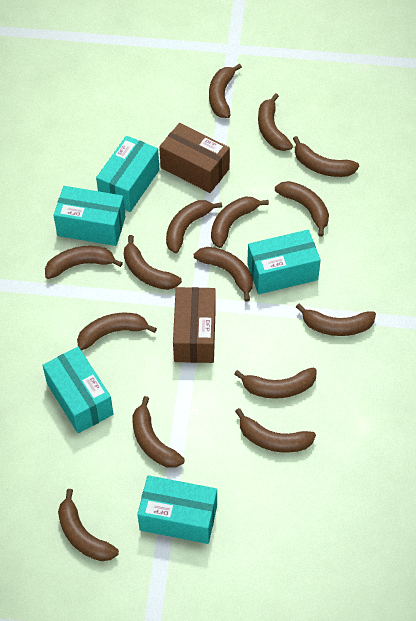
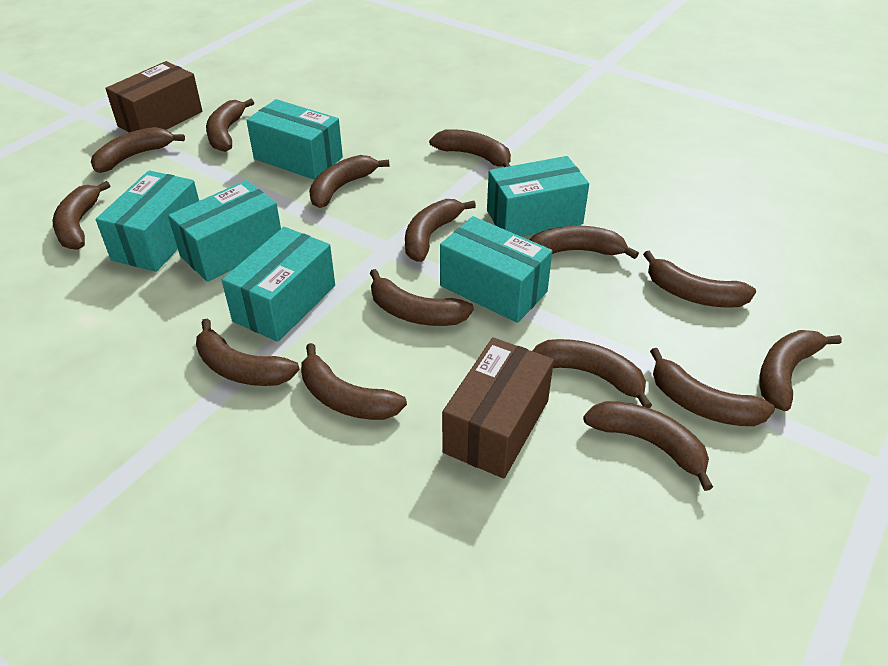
turquoise box: [42,347,113,433] [54,186,126,246] [96,136,159,212] [137,475,217,544] [247,230,321,294] = 5 -> [96,170,199,272] [168,180,281,282] [222,227,335,342] [246,99,343,180] [440,216,552,323] [487,156,589,237] = 6

